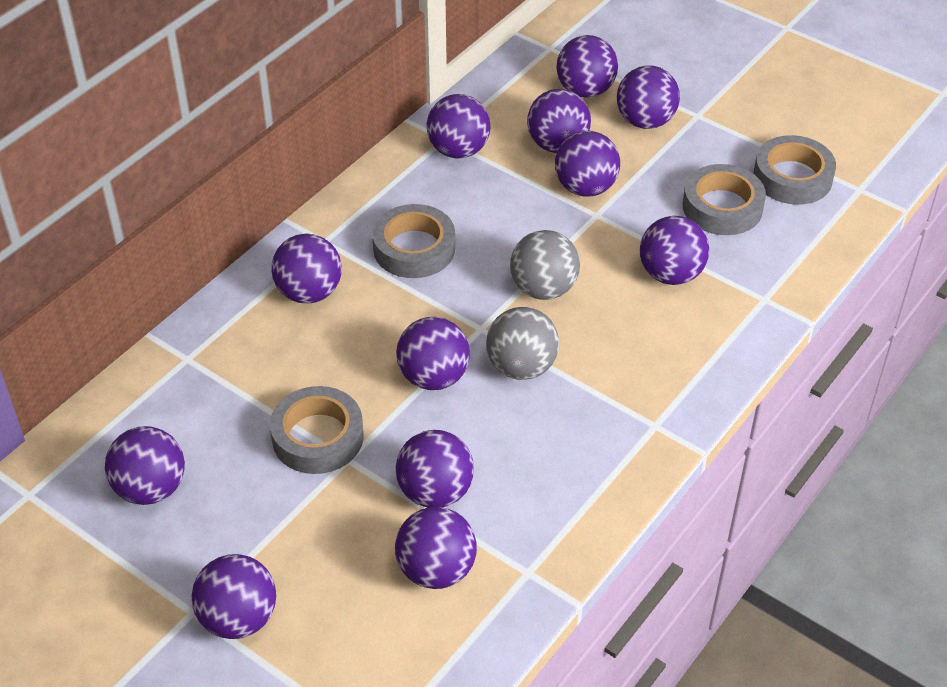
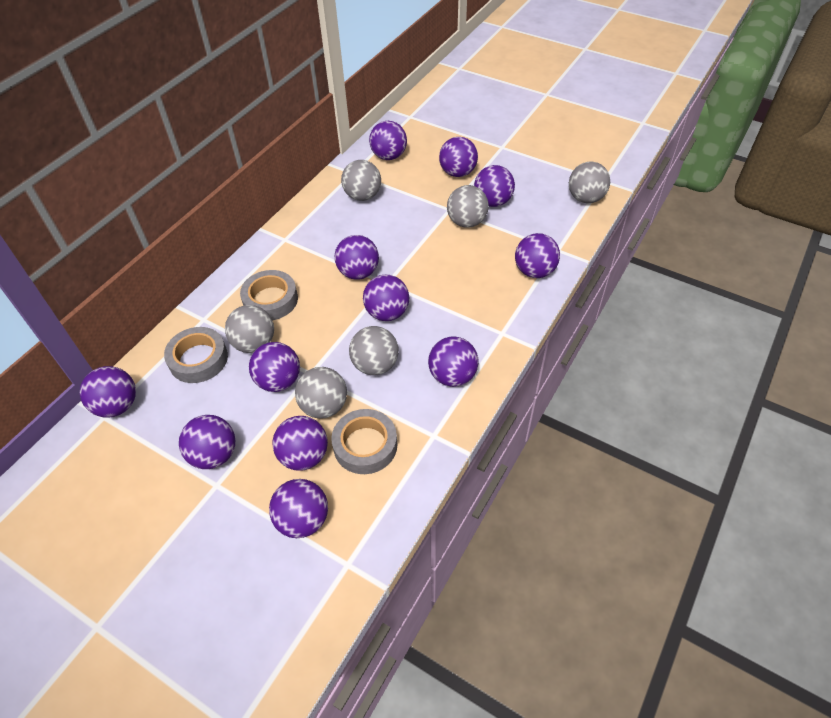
grey ball: [486,307,559,380] [510,230,580,300] = 2 -> [225,305,274,353] [295,367,347,419] [341,160,381,201] [349,326,399,375] [447,185,489,228] [569,162,610,203] = 6
grey tape: [270,386,364,474] [372,204,455,278] [683,164,766,235] [754,135,836,205] = 4 -> [164,327,228,383] [240,270,298,320] [331,409,397,474] = 3

